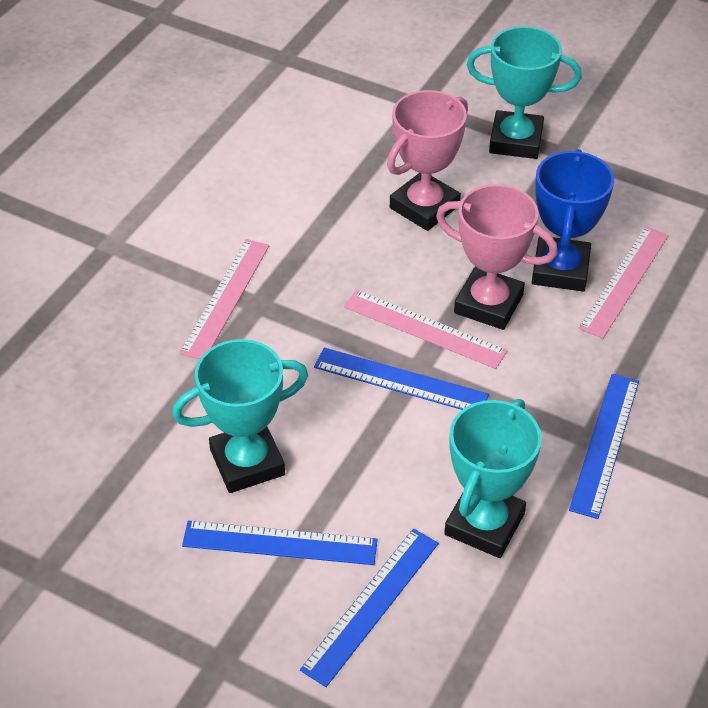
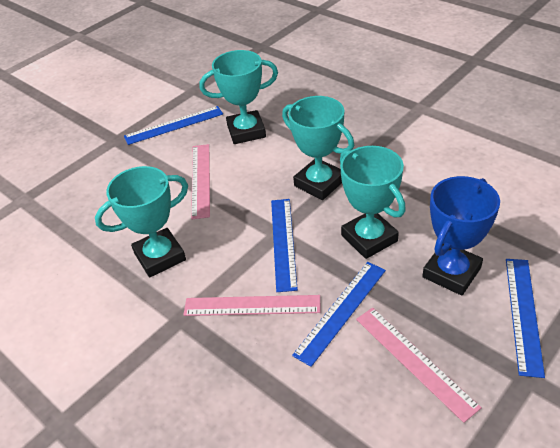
pink trophy: [387,90,468,231] [436,184,558,330] = 2 -> none = 0
turquoise trophy: [172,339,308,493] [444,399,542,558] [467,26,582,159] = 3 -> [95,166,188,277] [200,50,278,144] [282,96,354,200] [340,146,406,259] = 4

